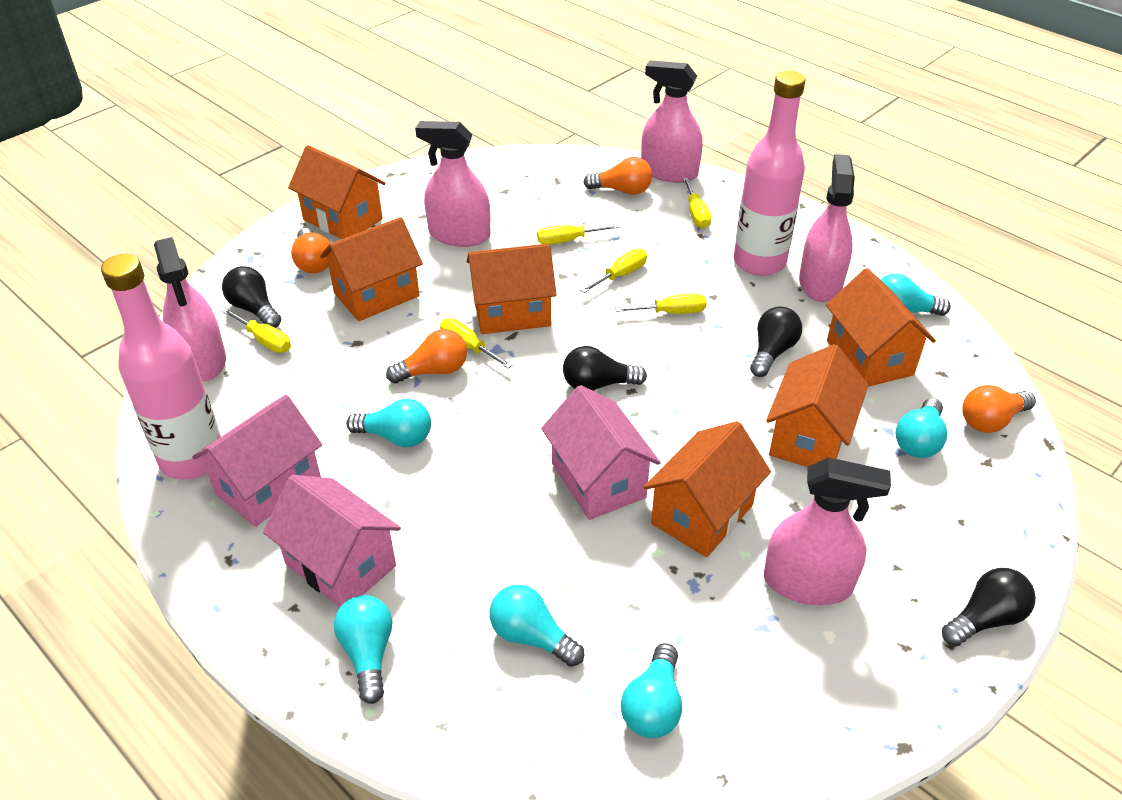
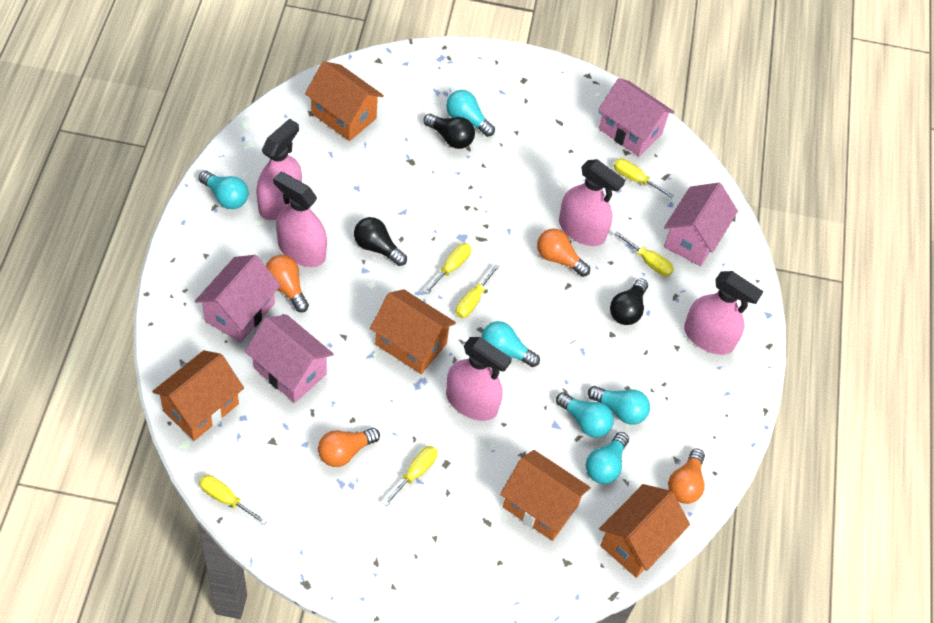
black light bulb: [222,266,281,328] [563,346,647,391] [750,306,802,377] [942,568,1036,646] = 4 -> [354,217,407,266] [424,114,475,149] [610,278,648,325] = 3
orange house: [288,145,385,239] [320,217,423,321] [467,243,557,334] [644,421,771,557] [766,344,868,467] [826,268,936,387] = 6 -> [152,350,244,441] [305,61,384,141] [370,289,456,374] [500,450,591,541] [599,484,690,578] = 5
pink bottle: [101,254,221,480] [734,71,805,276] = 2 -> none = 0
pink house: [192,395,322,527] [263,475,401,607] [541,385,661,520] = 3 -> [195,255,281,343] [245,315,334,403] [598,78,674,157] [664,183,738,266] = 4

